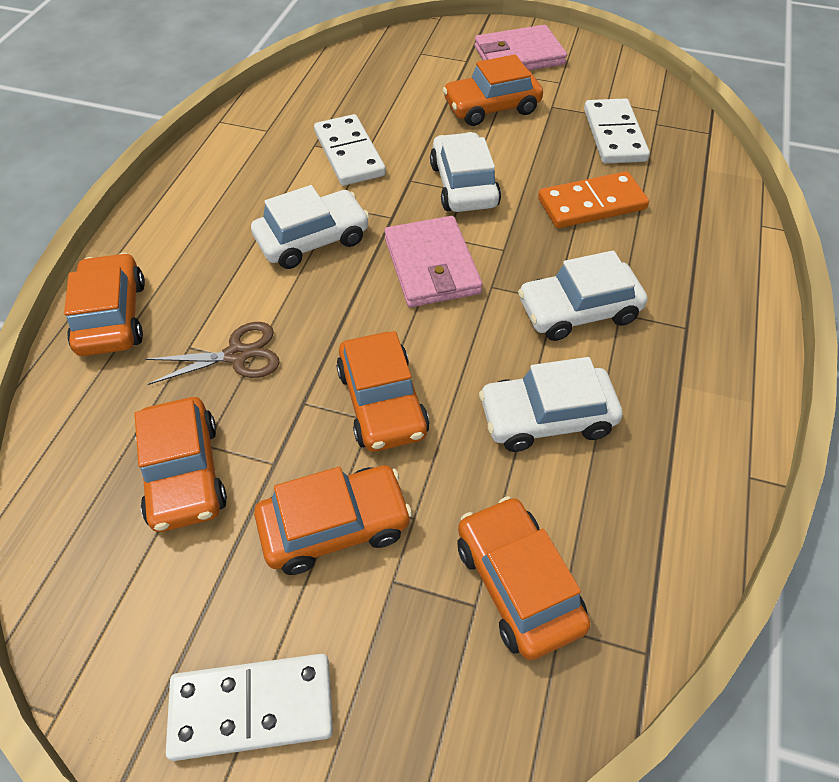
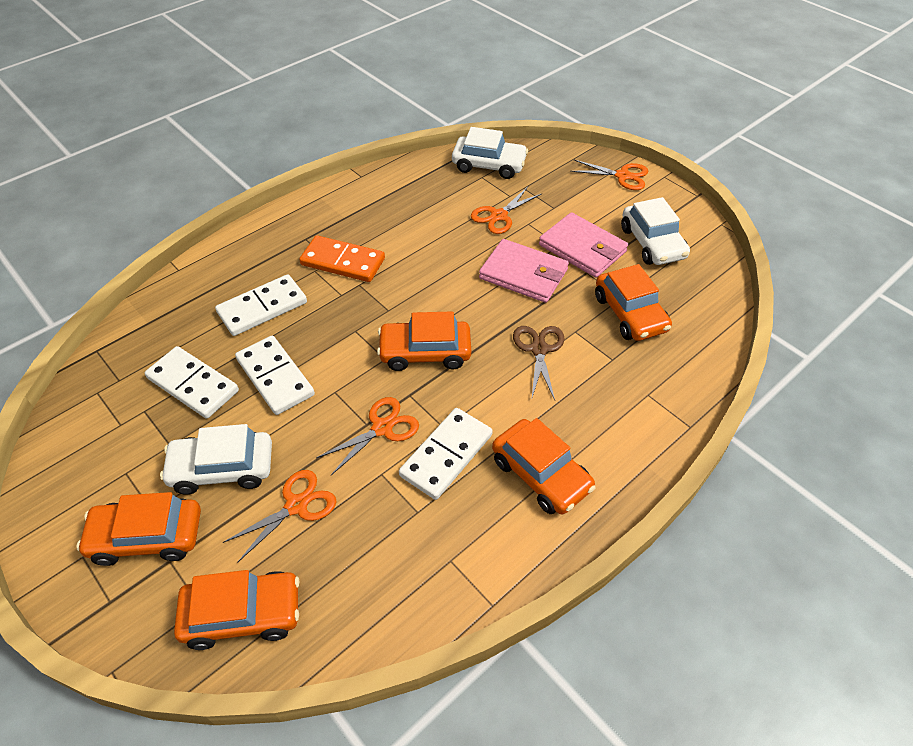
orange car: [64,253,145,356] [134,397,227,532] [254,465,412,575] [336,331,430,452] [443,54,543,126] [457,496,591,660] = 6 -> [77,492,201,566] [174,570,300,650] [377,311,471,371] [492,418,595,514] [595,264,672,341] = 5
orange scissors: none = 0 -> [223,470,336,562] [316,397,419,475] [471,187,541,234] [570,160,648,190] = 4
white car: [251,185,370,269] [430,132,501,212] [479,357,622,452] [518,250,647,341] = 4 -> [160,424,272,495] [452,127,528,179] [621,197,690,265] = 3
white domino: [166,654,333,761] [314,114,386,186] [584,98,650,164] = 3 -> [145,346,239,419] [215,274,307,336] [235,336,315,415] [399,408,493,500] = 4

